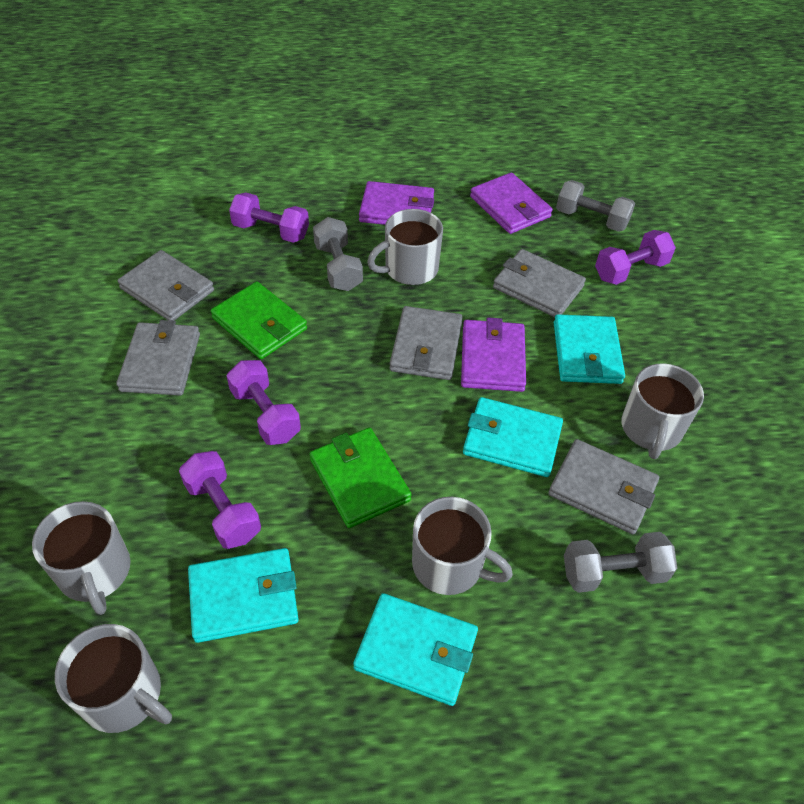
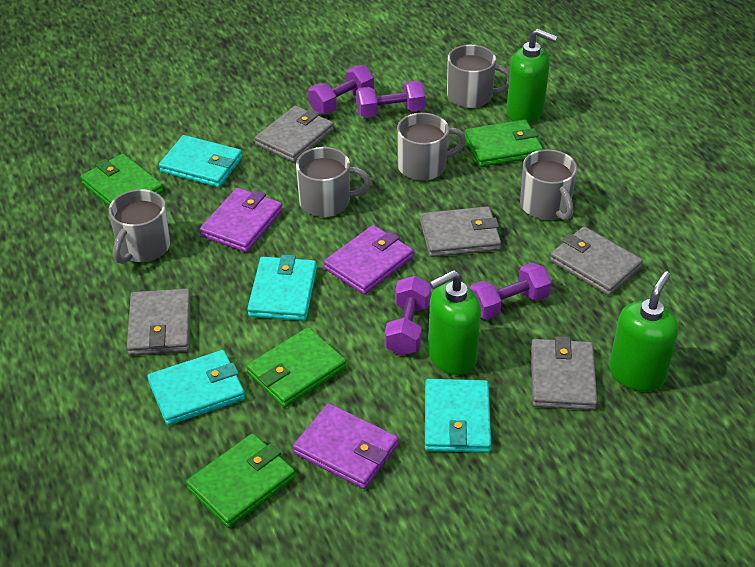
green soap dispenser: none = 0 -> [428,270,481,375] [506,29,558,123] [609,271,679,391] = 3
green wallet: [211,281,307,359] [310,428,412,528] = 2 -> [80,154,164,206] [186,433,295,528] [246,327,346,408] [465,120,543,167] = 4
grey dumbbell: [313,217,363,291] [556,180,635,232] [564,532,677,593] = 3 -> none = 0

